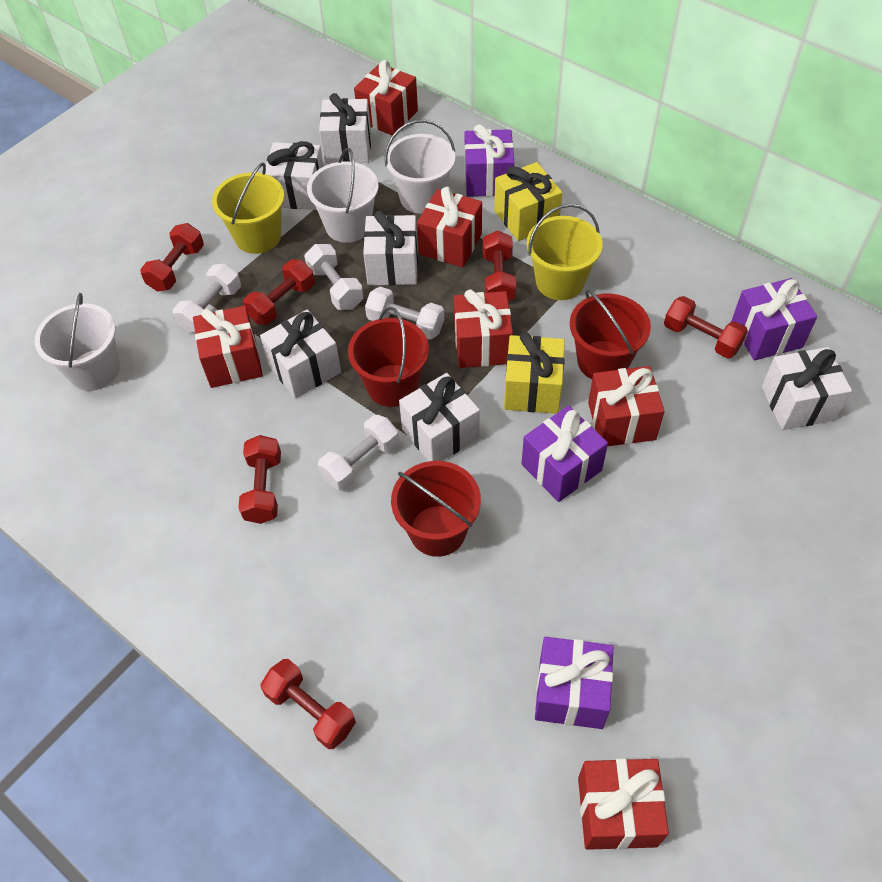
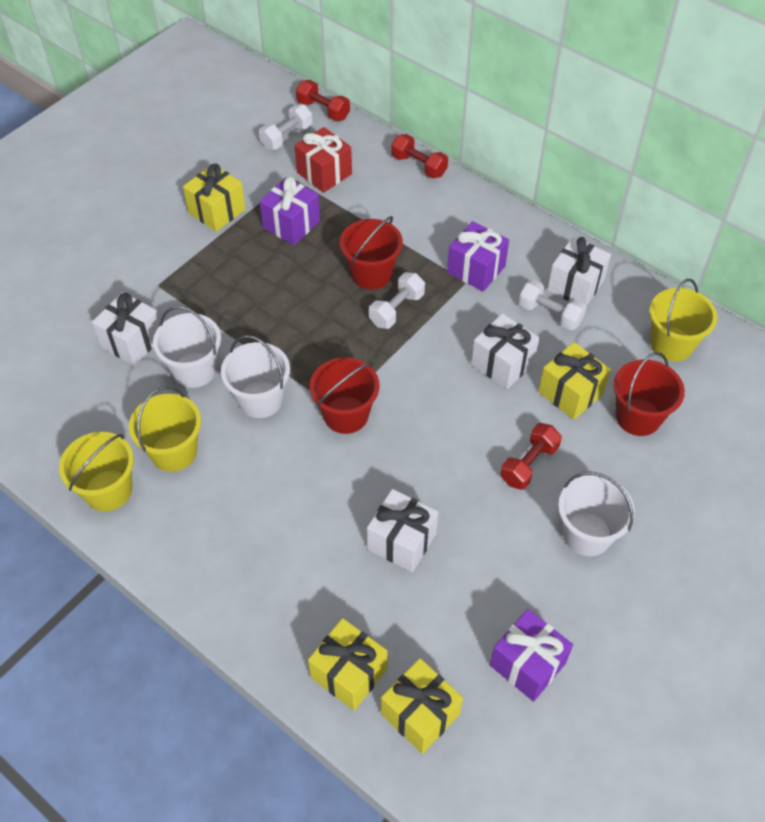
purple gift: [465,124,514,197] [521,406,608,502] [535,637,613,729] [731,278,817,360] = 4 -> [260,177,320,245] [447,221,509,291] [490,609,573,702] = 3
red dumbbell: [140,223,204,292] [238,435,281,524] [243,260,315,325] [260,659,356,749] [483,231,516,301] [664,296,748,358] = 6 -> [296,80,350,121] [391,134,448,179] [500,423,562,490] = 3
red gift: [193,306,263,388] [354,60,418,135] [417,187,482,267] [454,289,513,368] [578,759,669,850] [588,366,665,446] = 6 -> [295,127,352,193] = 1
white dumbbell: [173,264,241,332] [304,244,363,310] [318,415,399,490] [365,287,444,340] = 4 -> [259,104,313,150] [369,272,425,329] [519,280,586,330] = 3
white gift: [260,310,341,399] [265,141,324,210] [319,93,371,164] [363,210,418,286] [399,373,480,461] [762,347,852,430] = 6 -> [92,292,160,366] [367,489,438,572] [471,313,539,389] [547,237,611,306] = 4
yellow bucket: [212,163,284,254] [527,204,603,300] = 2 -> [59,432,134,511] [129,386,201,472] [650,279,717,361] = 3
yellow gift: [494,162,562,241] [504,332,565,414] = 2 -> [183,164,246,232] [308,618,388,711] [381,658,463,754] [538,342,611,420] = 4

